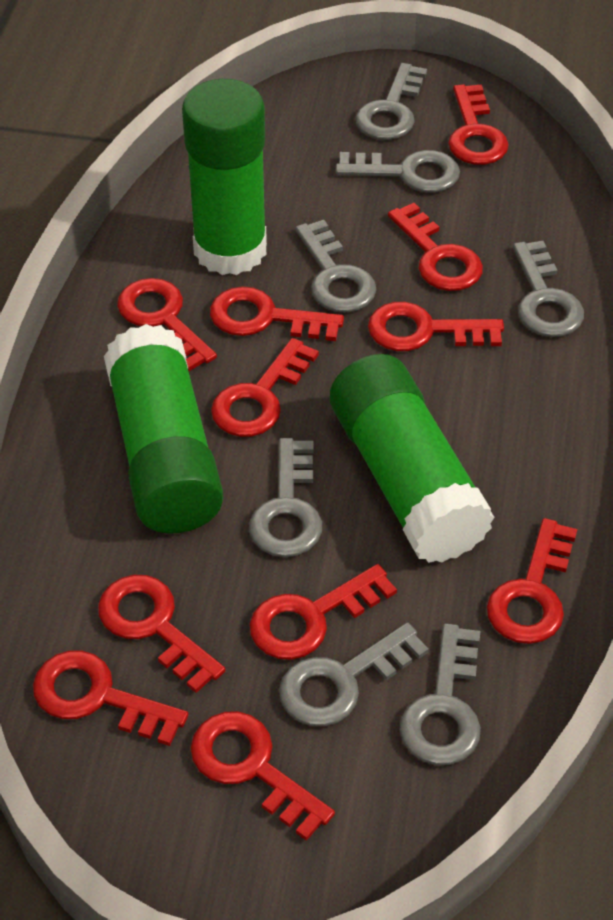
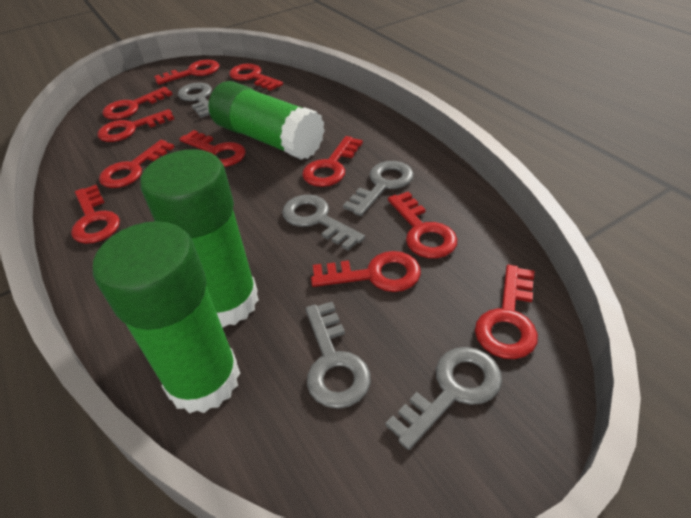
grey key: [249,438,322,557] [279,623,429,727] [295,220,377,313] [336,150,460,193] [355,63,427,140] [400,623,481,765] [513,241,584,337] = 7 -> [178,83,212,118] [282,195,365,251] [306,302,371,409] [343,161,414,216] [386,347,502,450] = 5

